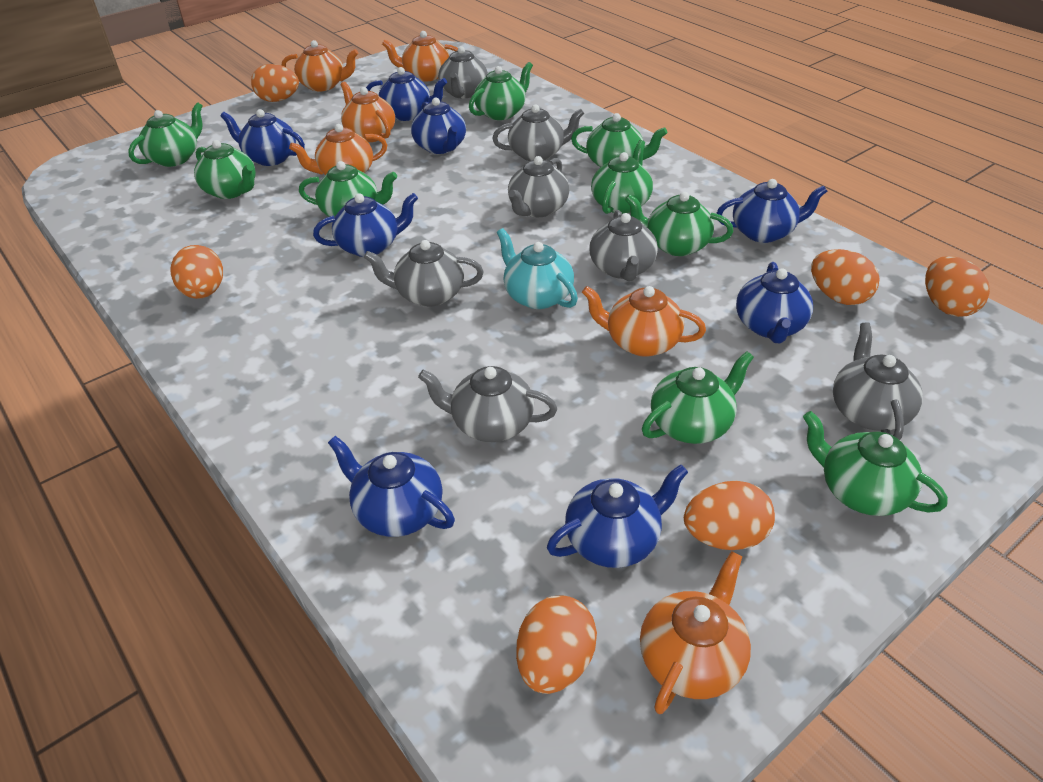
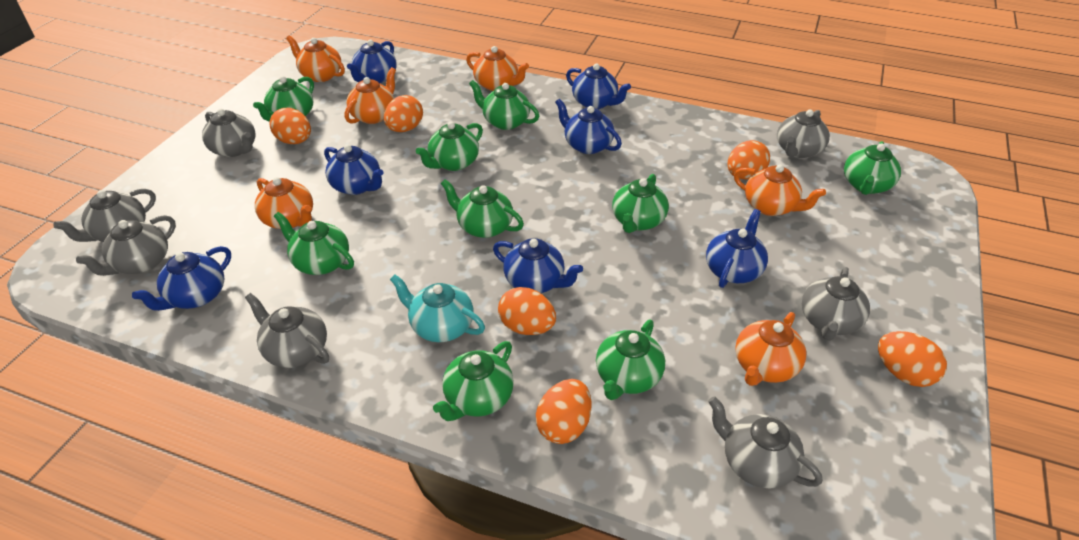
blue teapot: [220,109,305,166] [313,193,418,257] [328,436,455,537] [366,67,447,121] [411,98,466,154] [547,464,688,568] [716,179,828,243] [736,262,813,343] = 8 -> [132,246,231,311] [324,144,384,195] [347,40,397,83] [493,238,583,293] [555,99,622,154] [566,64,631,109] [706,209,768,288] = 7

